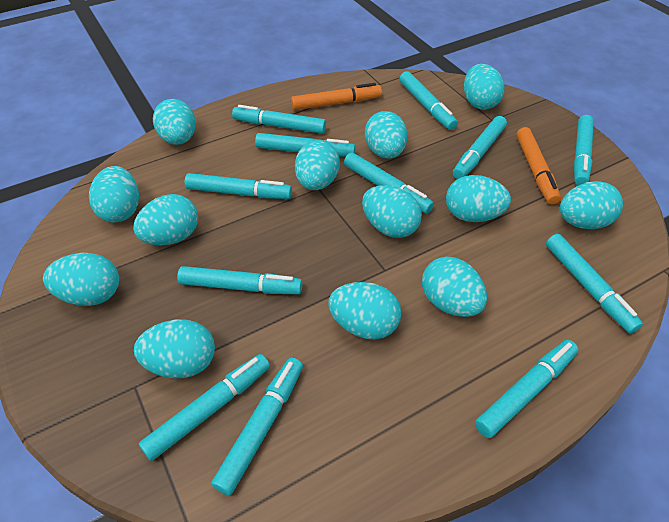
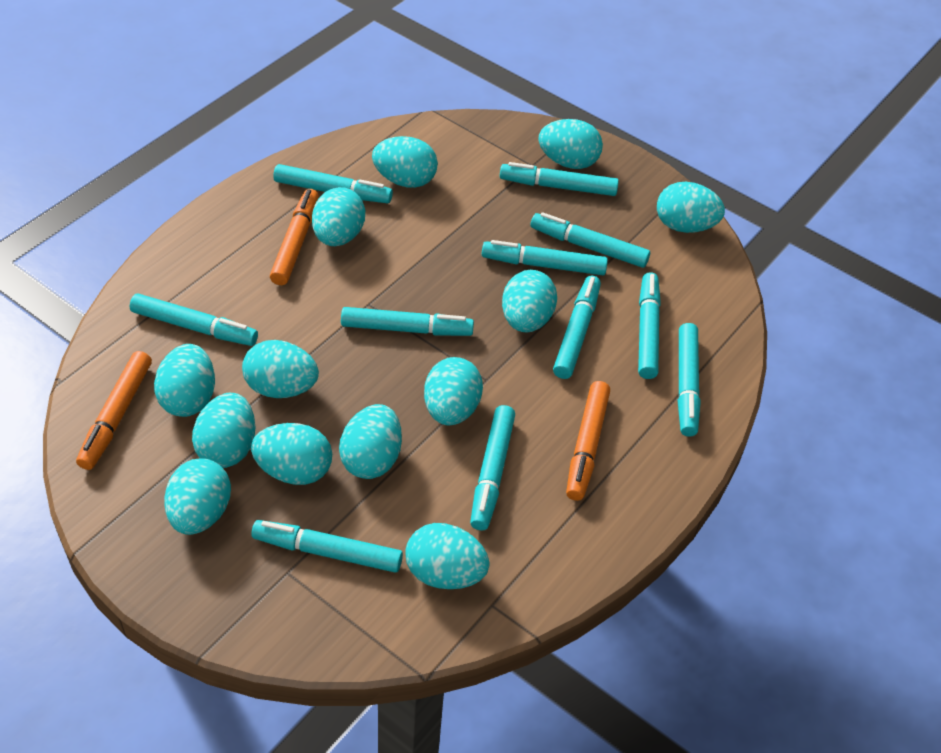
orange marker: [291,83,382,110] [516,127,561,205] = 2 -> [76,351,152,470] [270,189,319,285] [566,381,610,501] = 3
turquoise marker: [139,354,270,461] [177,266,302,294] [185,173,292,199] [211,358,303,496] [232,105,326,134] [255,133,356,157] [344,152,434,214] [399,71,458,130] [453,116,507,179] [475,340,578,438] [546,234,643,334] [574,115,594,186] = 12 -> [130,293,258,346] [251,520,403,573] [273,164,393,203] [341,307,474,336] [470,405,515,530] [482,240,608,275] [500,162,619,196] [531,212,650,268] [553,275,601,379] [638,272,661,379] [678,323,701,437] = 11

